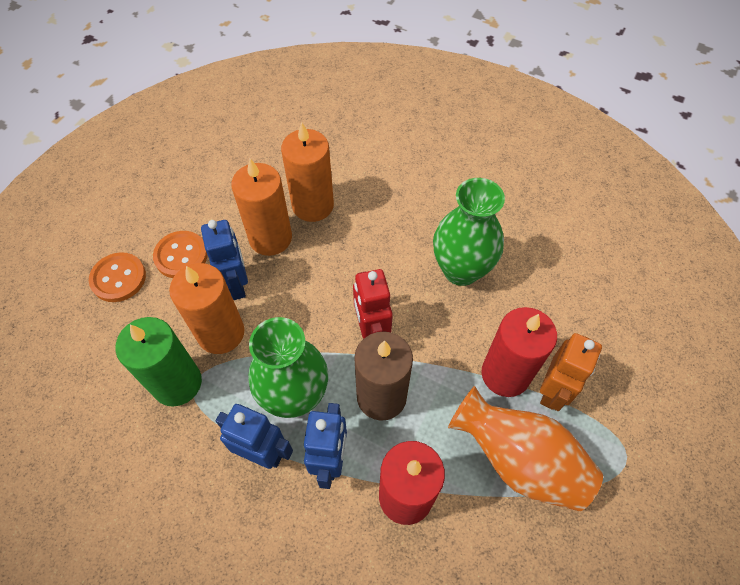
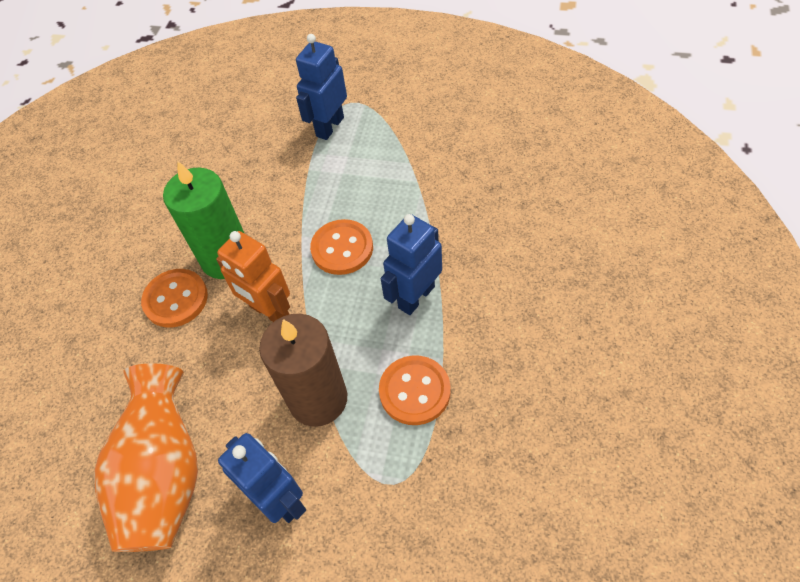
green vase: [248,317,328,418] [433,178,505,286] = 2 -> none = 0
orange button: [89,252,146,302] [153,231,208,278] = 2 -> [141,269,208,328] [310,219,373,275] [379,355,451,425] = 3
orange candle: [169,263,245,354] [231,159,292,256] [281,122,334,222] = 3 -> none = 0
red candle: [379,441,445,525] [482,307,557,397] = 2 -> none = 0
red robot: [353,269,393,338] = 1 -> none = 0

